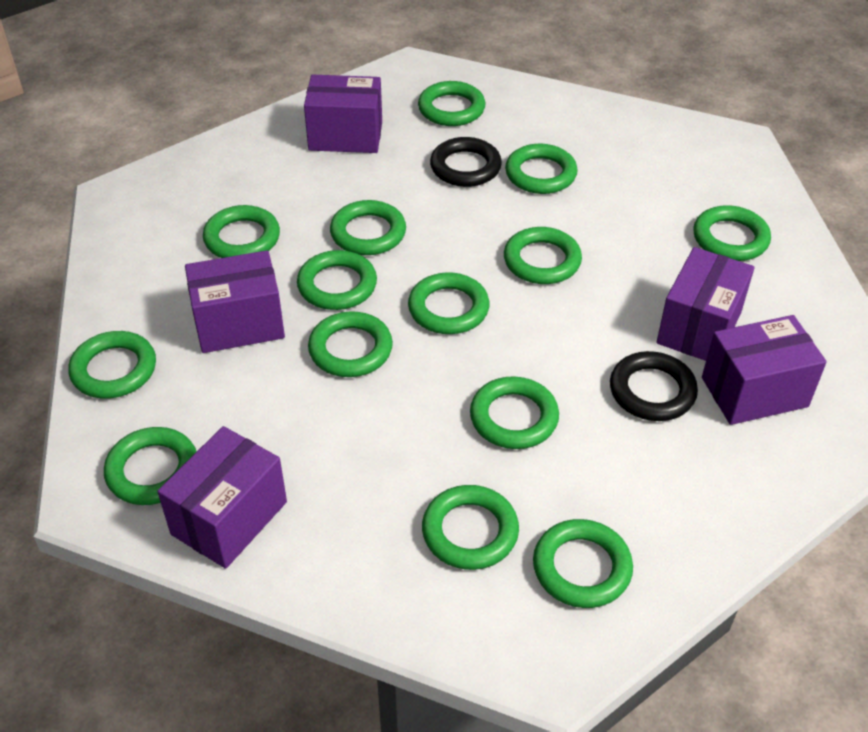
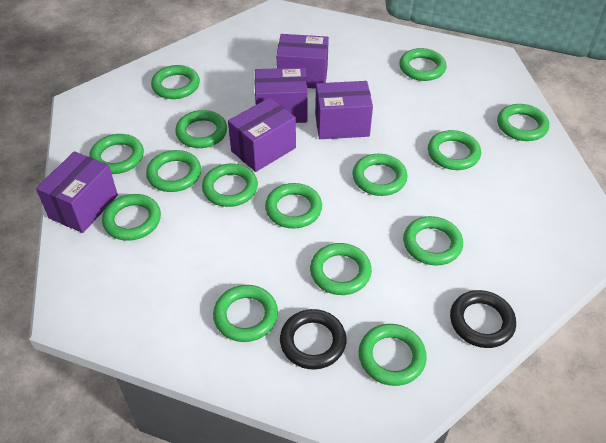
green ring: [68,331,156,399] [104,427,197,505] [203,205,280,258] [297,250,377,310] [308,312,393,377] [330,200,406,255] [408,272,489,334] [418,81,485,126] [422,485,519,570] [470,376,559,449] [504,227,582,284] [505,144,578,194] [533,519,633,608] [693,205,771,261] = 14 -> [90,134,144,174] [102,194,161,241] [146,150,201,192] [151,65,200,99] [175,110,227,148] [202,163,258,207] [213,285,278,342] [265,183,322,229] [310,243,372,295] [353,154,407,196] [359,324,427,386] [399,48,446,81] [403,216,463,265] [428,130,481,170] [497,104,549,141] = 15

